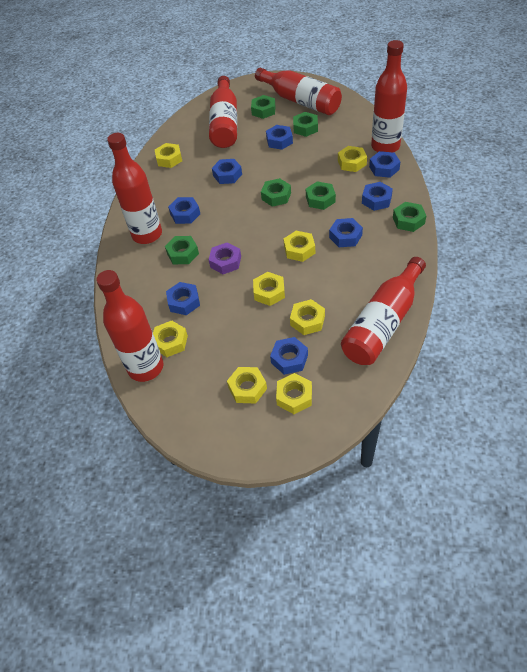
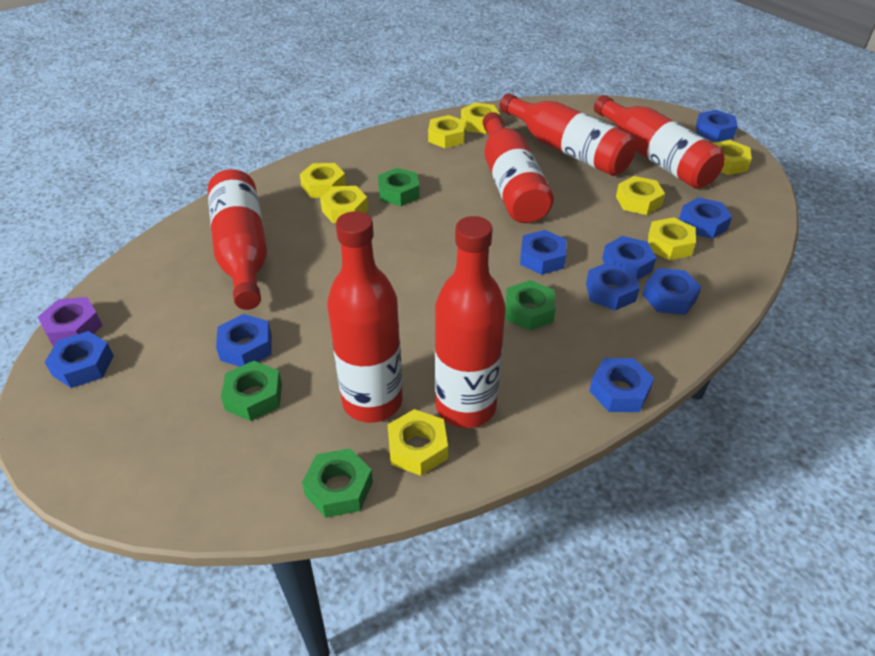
blue nut: [166,282,200,315] [168,197,200,224] [212,159,242,184] [266,125,293,150] [270,337,308,375] [329,218,363,247] [362,182,393,211] [369,151,400,178] = 8 -> [44,331,114,388] [216,314,271,367] [520,230,567,275] [586,262,640,311] [589,358,654,412] [602,236,656,280] [643,268,701,315] [679,197,732,239] [696,110,738,142] = 9
green nut: [165,236,199,264] [251,95,276,119] [261,178,291,207] [293,112,318,137] [306,181,336,210] [393,202,426,232] = 6 -> [221,361,282,421] [302,448,373,518] [378,168,420,206] [506,280,556,331] = 4

